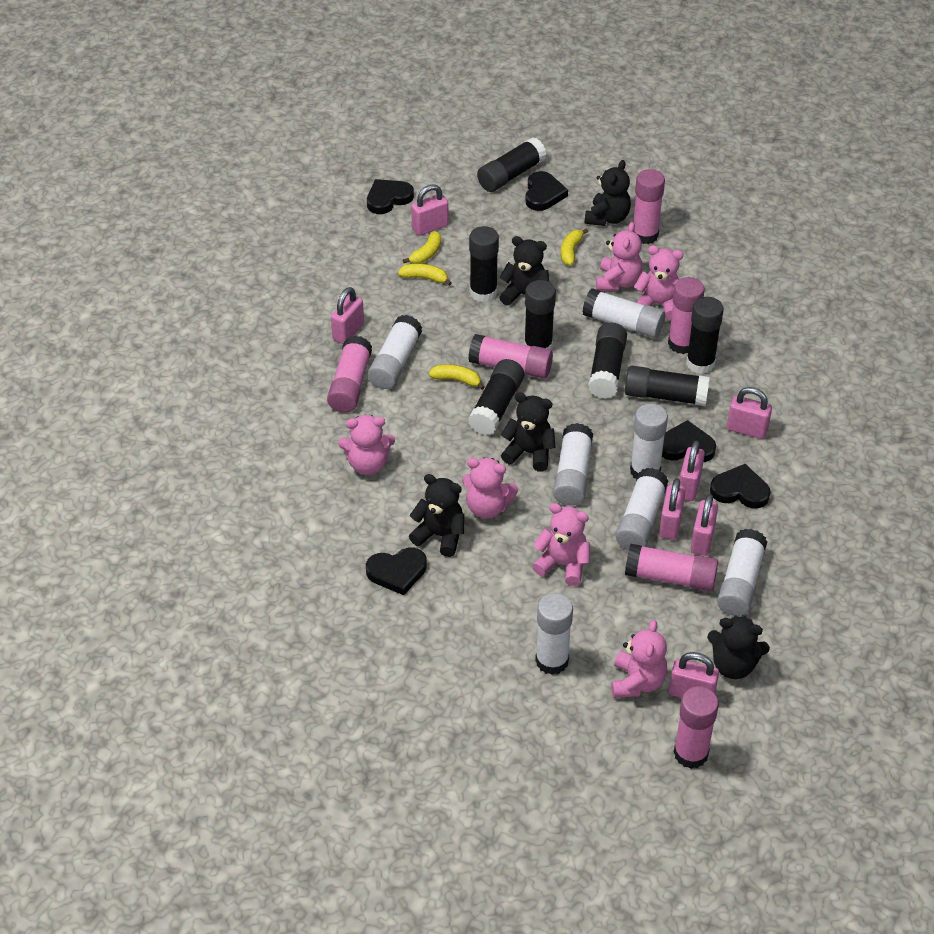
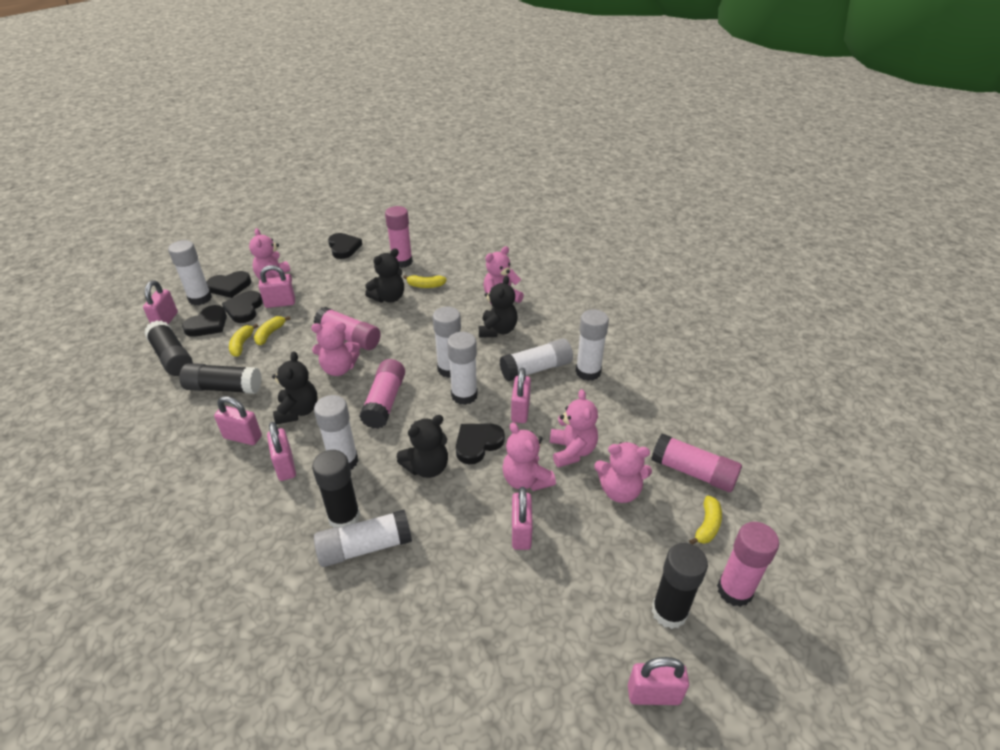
black glue stick: [468,359,524,435] [469,226,499,302] [477,137,546,192] [524,280,556,350] [588,323,627,399] [625,366,710,406] [686,297,724,374] = 7 -> [144,320,193,376] [179,363,262,394] [312,450,360,528] [652,543,708,629] = 4
black teddy bear: [409,474,464,557] [499,236,549,305] [501,393,555,472] [584,160,631,226] [707,615,770,679] = 5 -> [272,351,317,425] [365,248,404,303] [397,415,448,478] [479,276,518,337] = 4
pink glue stick: [327,335,372,413] [469,334,553,379] [625,544,718,591] [633,169,665,244] [668,277,705,354] [673,686,719,769] = 6 -> [314,307,381,350] [359,359,405,429] [385,206,413,268] [651,433,742,492] [717,522,779,607] = 5

